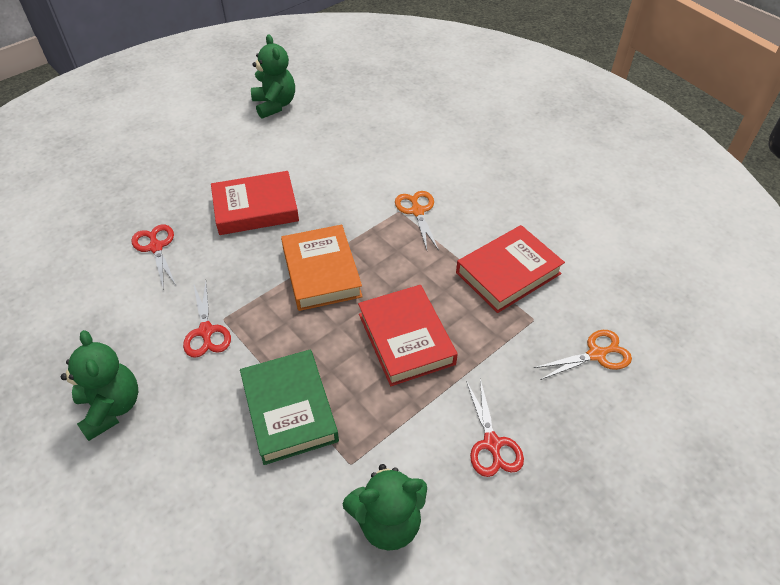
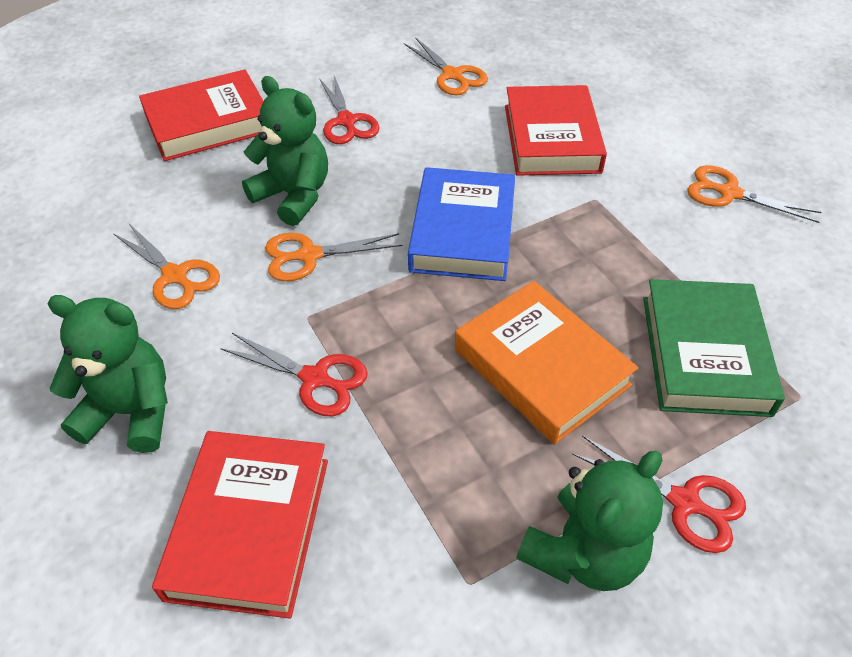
blue book: none = 0 -> [408,167,515,281] = 1
orange scissors: [395,191,439,250] [534,330,632,380] = 2 -> [113,224,220,309] [265,233,403,282] [404,37,488,96] [687,165,821,223] = 4

